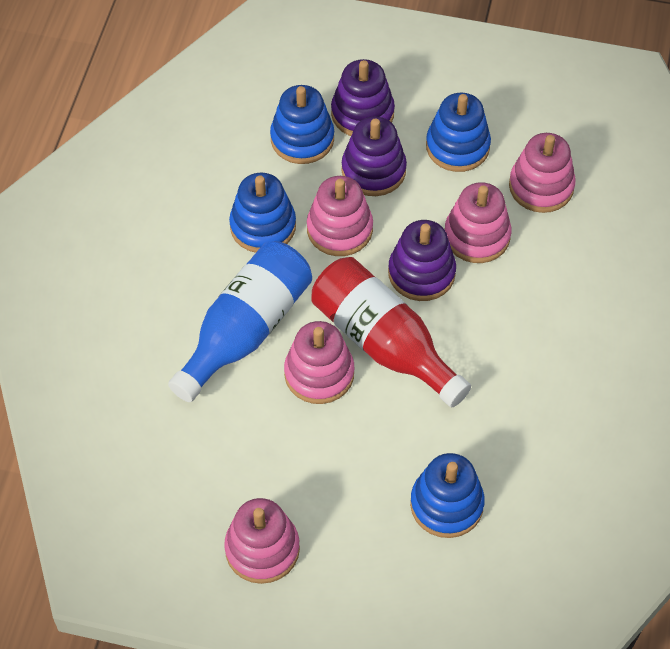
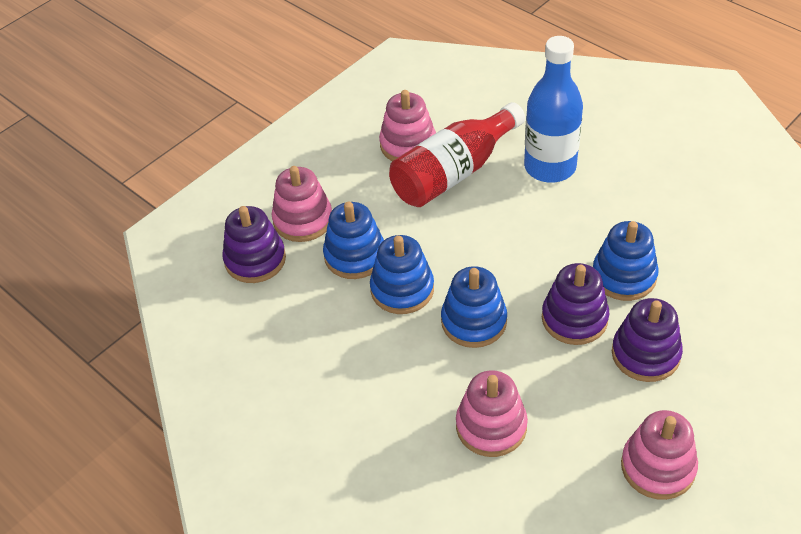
pink stacking toy: [224,498,300,584] [284,321,354,404] [307,176,373,256] [445,182,512,263] [509,133,576,213] = 5 -> [271,166,332,242] [379,90,436,161] [456,370,528,457] [621,410,698,500] = 4

